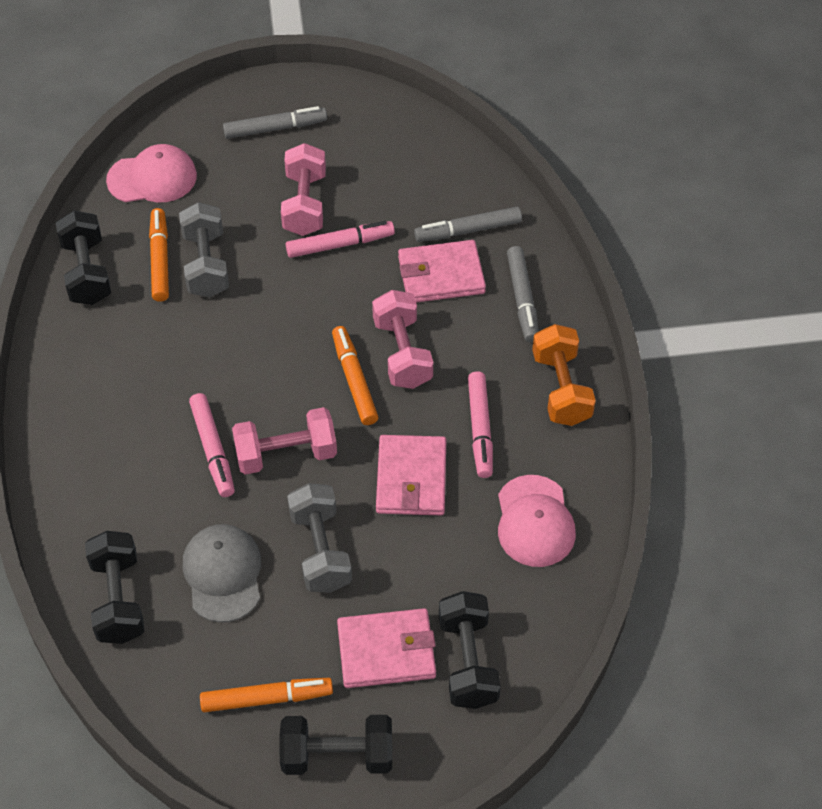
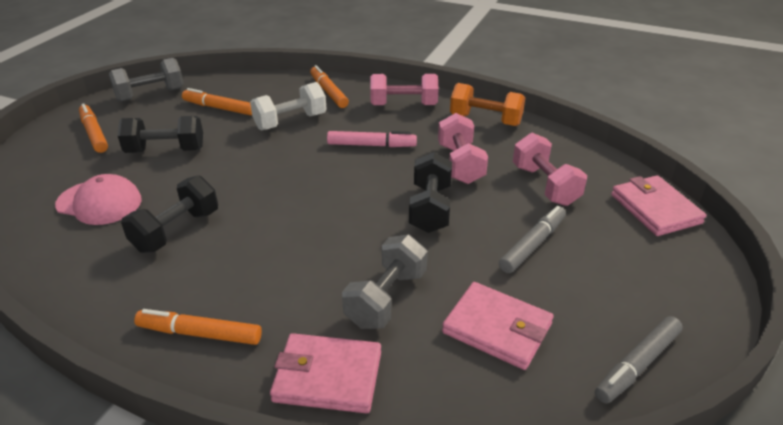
black dumbbell: [56,211,111,305] [85,531,145,644] [279,715,392,775] [439,591,501,709] = 4 -> [118,116,203,153] [121,175,218,253] [409,152,452,233] = 3
grey cap: [182,524,261,622] = 1 -> none = 0
grey marker: [223,106,327,139] [414,207,522,242] [507,246,539,342] = 3 -> [499,206,566,273] [595,316,683,404] = 2
orange marker: [149,208,169,302] [200,678,333,712] [332,326,378,425] = 3 -> [79,103,108,153] [134,309,262,345] [182,88,252,116] [310,65,349,108] = 4
pink cap: [106,144,197,202] [498,475,576,567] = 2 -> [55,174,142,225] = 1
pink marker: [189,393,235,497] [286,221,395,258] [468,371,493,478] = 3 -> [327,131,417,147] = 1
white dumbbell: none = 0 -> [250,82,327,130] = 1

